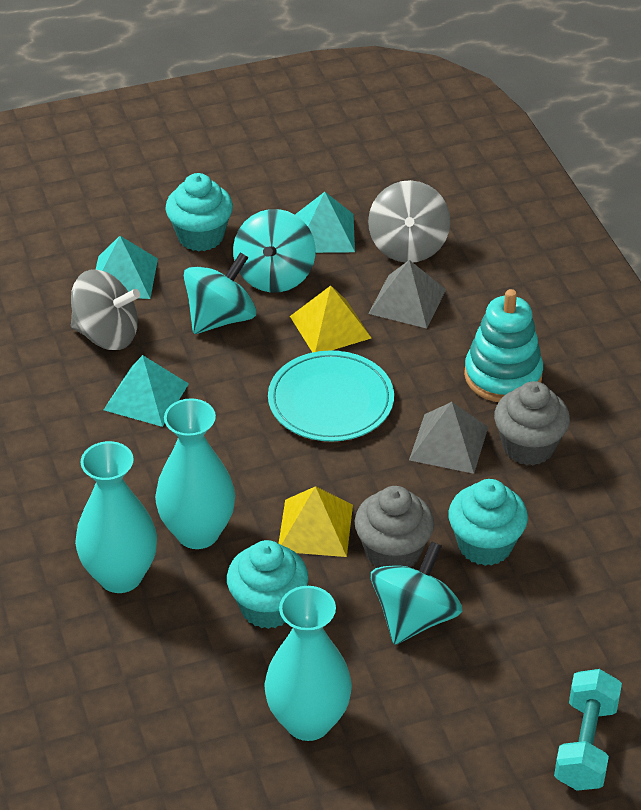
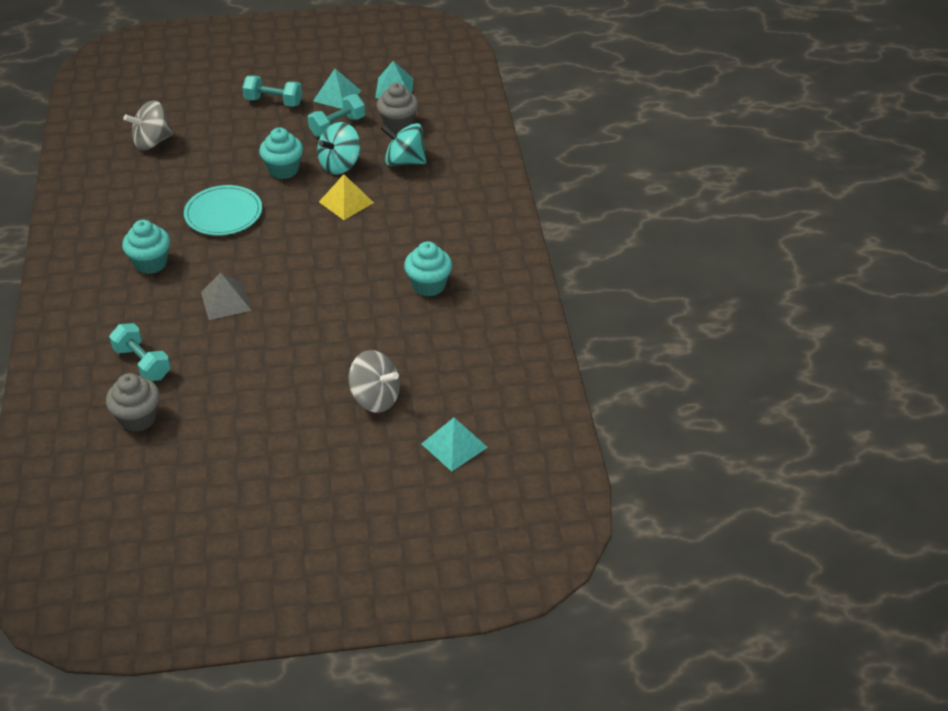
grey pyramid: [368,260,446,329] [409,402,488,474] = 2 -> [201,273,252,320] = 1
turquoise dumbbell: [554,669,622,791] = 1 -> [109,323,171,381] [242,75,302,107] [308,94,365,137] = 3
turquoise spinning top: [183,252,257,334] [233,209,315,292] [371,541,462,645] = 3 -> [317,122,360,174] [381,123,427,166] = 2
turquoise stacking toy: [464,289,543,402] = 1 -> none = 0
turquoise vase: [75,441,157,593] [155,398,235,549] [264,586,352,741] = 3 -> none = 0
yellow pyramid: [279,486,353,557] [290,286,371,352] = 2 -> [319,174,374,220] = 1

